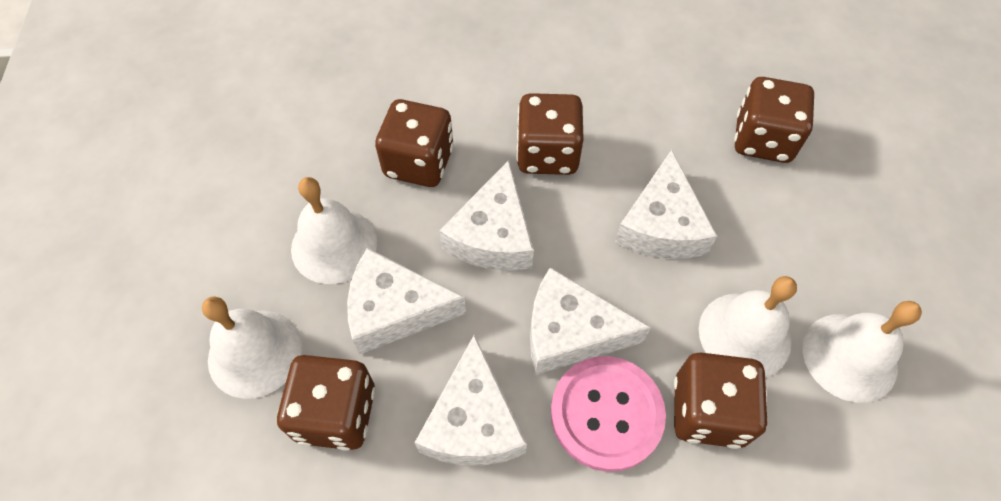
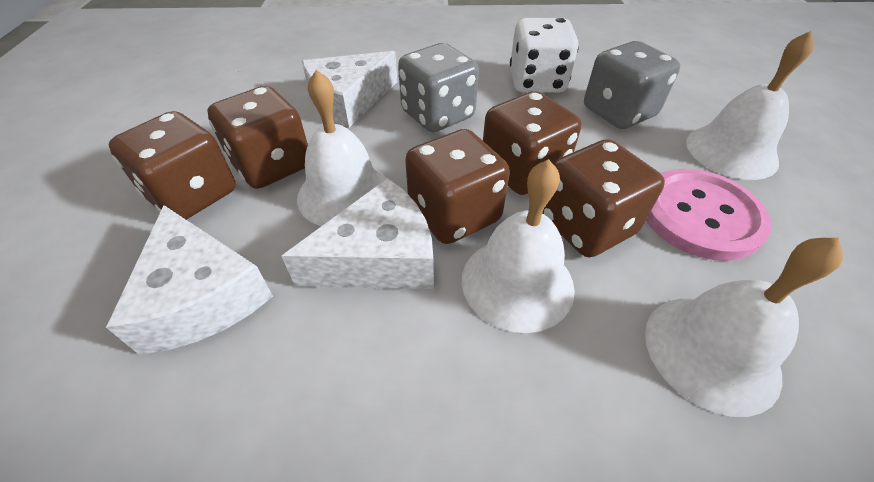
grey dice: none = 0 -> [398,43,479,132] [584,41,680,129] = 2
white cheese: [347,248,466,354] [415,335,527,466] [439,160,534,271] [530,267,651,375] [615,150,717,259] = 5 -> [106,205,273,355] [281,178,434,289] [302,51,398,128] = 3
white dice: none = 0 -> [510,18,579,93] = 1

